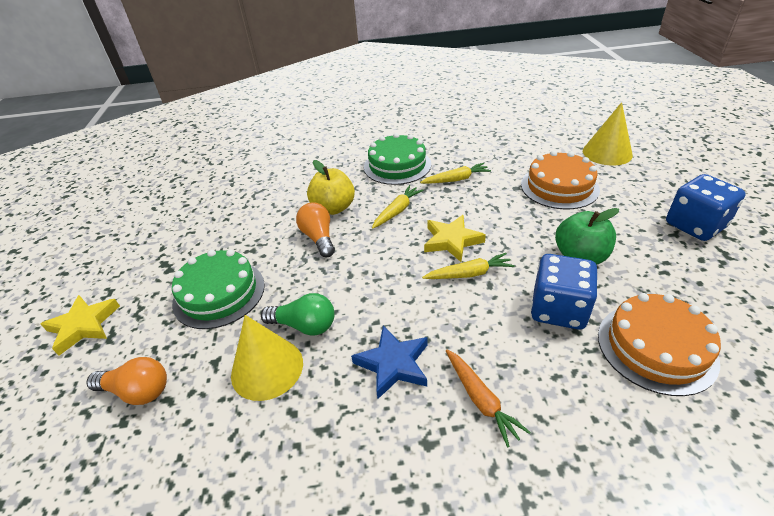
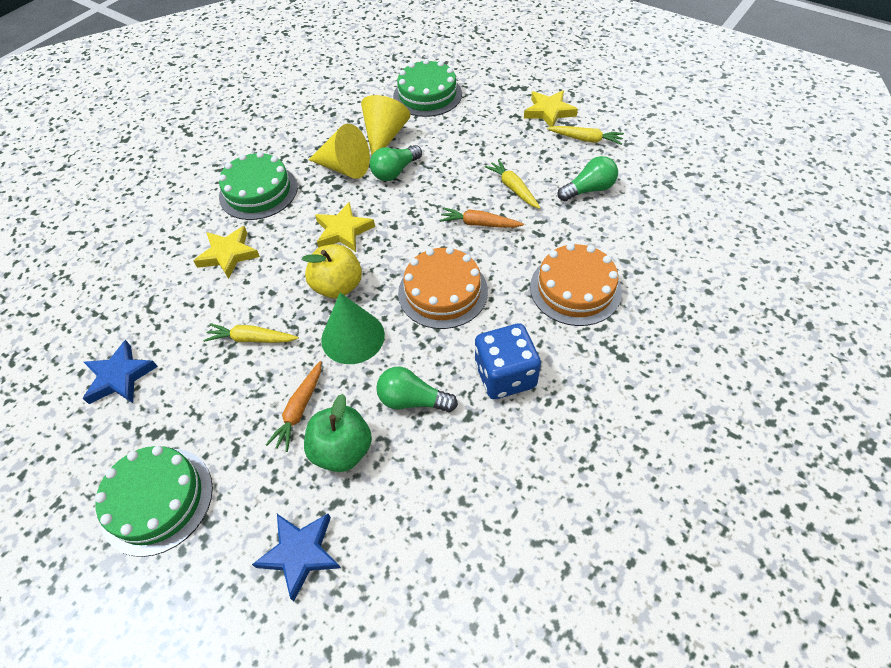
blue dice: [531,254,598,330] [666,174,746,241] = 2 -> [475,323,541,399] = 1
blue star: [351,325,428,399] = 1 -> [83,340,158,404] [252,514,341,601] = 2
green cake: [172,249,265,329] [364,133,431,185] = 2 -> [95,446,213,557] [219,151,298,220] [393,59,462,117] = 3
green cone: none = 0 -> [321,293,385,364] = 1
green light bulb: [261,293,335,336] = 1 -> [370,145,422,181] [376,367,458,412] [557,156,618,201] = 3
orange carrot: [446,350,530,447] = 1 -> [266,361,321,452] [439,207,524,228] = 2
orange light bulb: [86,357,167,405] [296,202,335,257] = 2 -> none = 0
yellow star: [41,295,120,356] [424,215,486,262] = 2 -> [194,226,260,279] [315,202,375,252] [524,90,578,127] = 3

